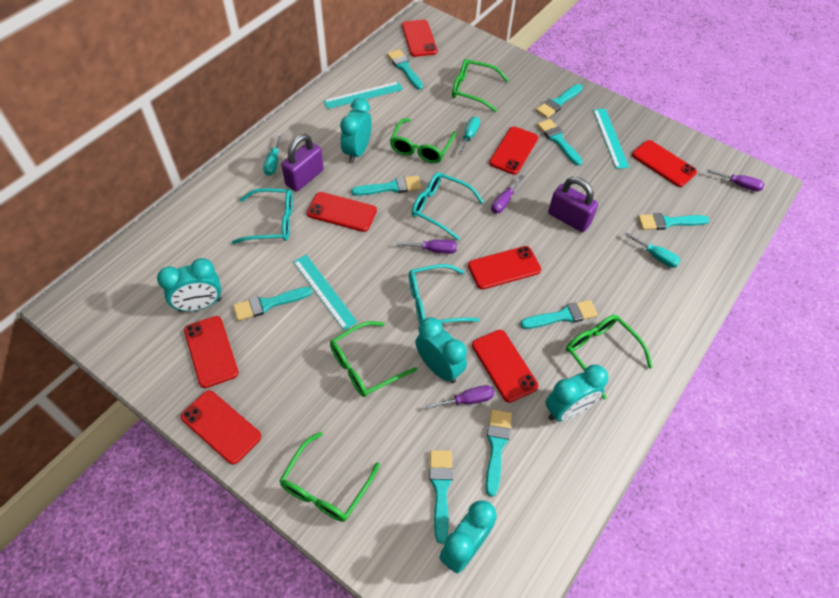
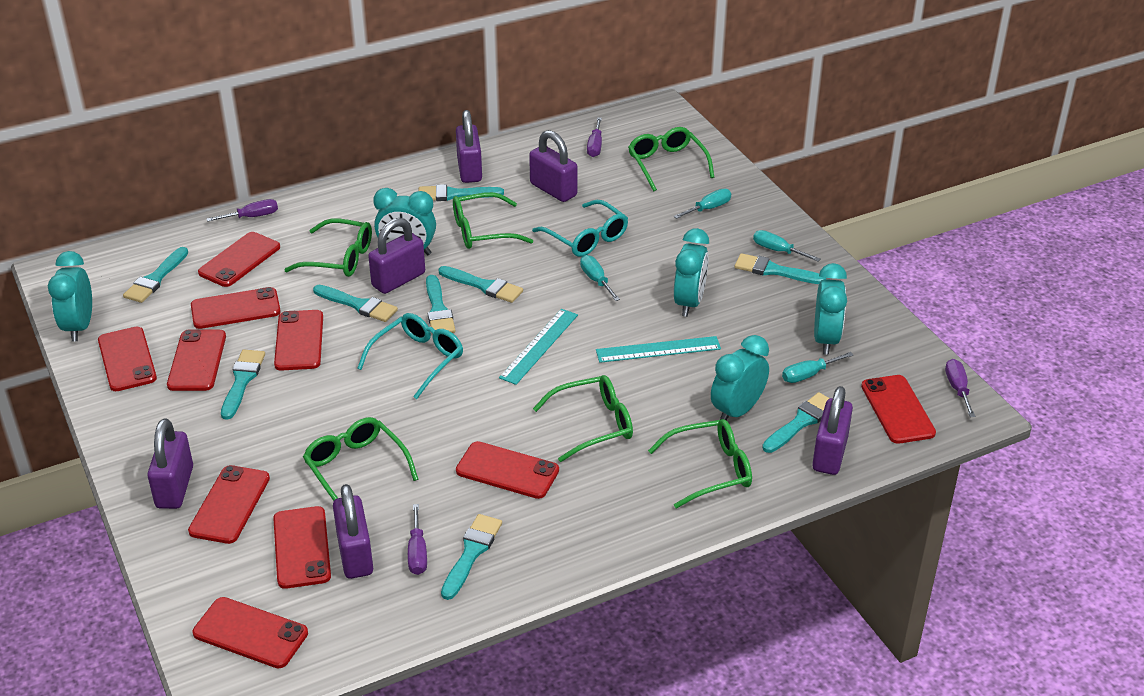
green glasses: [279,432,380,522] [330,321,417,397] [390,118,456,163] [452,59,509,112] [566,315,653,399] = 5 -> [284,218,372,277] [303,417,419,501] [453,192,533,249] [533,375,633,462] [628,127,714,191] [648,419,752,508] = 6
purple padlock: [281,134,324,192] [548,177,598,232] = 2 -> [147,419,193,509] [333,484,373,579] [368,218,425,294] [456,110,482,183] [529,130,577,202] [812,386,853,475] = 6
red phone: [180,390,261,465] [184,316,238,388] [307,192,377,232] [402,20,437,57] [468,246,541,290] [472,330,539,403] [489,126,538,175] [632,140,697,187] = 8 -> [98,327,157,391] [167,329,226,391] [188,465,270,544] [191,287,281,329] [193,597,308,668] [198,232,280,287] [273,506,331,589] [274,310,323,371] [456,441,559,499] [861,375,936,444] = 10
turquoise glasses: [232,188,293,244] [409,264,479,324] [412,172,484,241] = 3 -> [357,313,463,399] [532,200,628,257] = 2
turquoise ruler: [293,255,358,330] [323,81,403,109] [593,109,629,169] = 3 -> [499,309,578,385] [596,336,721,363] = 2
turquoise screwdriver: [263,133,282,176] [457,117,480,155] [624,232,680,268] = 3 -> [580,255,620,301] [673,189,731,219] [753,230,820,261] [782,352,853,383] = 4

